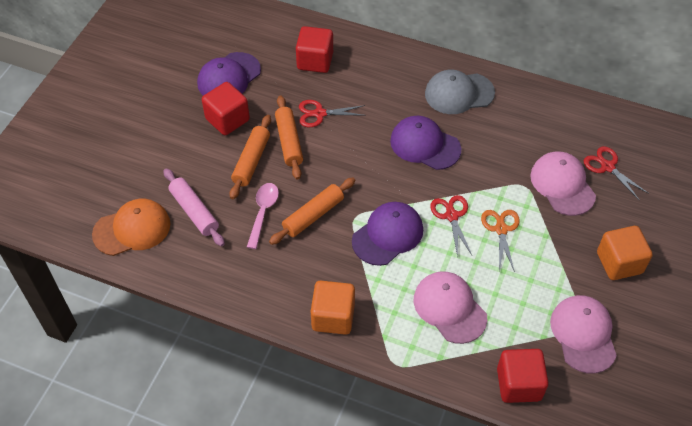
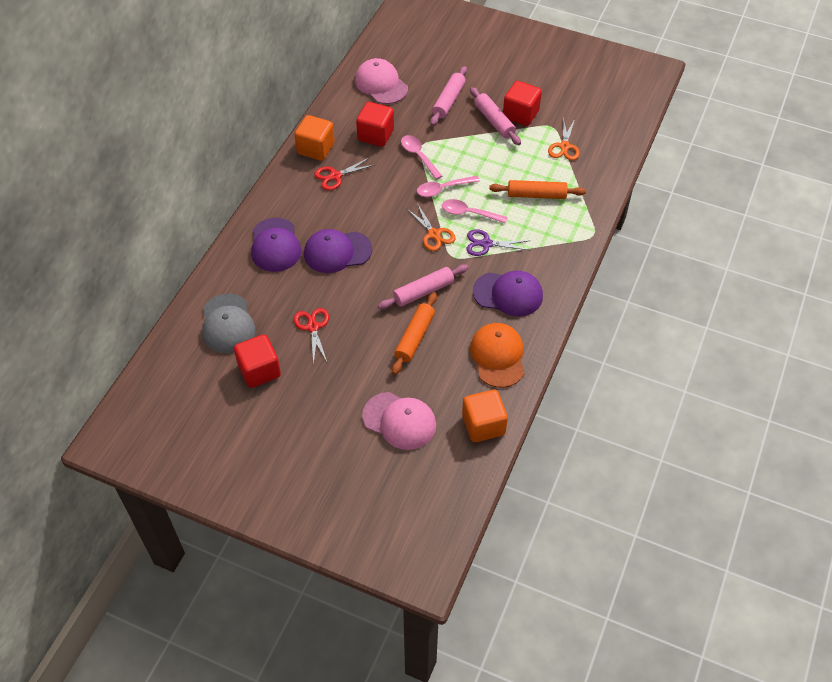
orange rolling pin: [229,115,271,199] [269,177,355,245] [275,96,303,180] = 3 -> [392,292,437,375] [489,180,586,199] = 2
orange scissors: [481,210,520,272] = 1 -> [406,203,456,251] [548,118,580,160] = 2
pink cap: [414,271,488,344] [530,152,596,216] [550,295,617,374] = 3 -> [355,58,408,104] [362,392,436,450] = 2
pink rolling pin: [164,168,225,246] = 1 -> [378,264,469,309] [430,66,467,126] [470,87,521,145] = 3
pink spoon: [247,183,279,249] = 1 -> [401,135,442,180] [417,176,480,197] [442,199,508,224] = 3
purple scissors: none = 0 -> [466,229,530,256] = 1
red scissors: [299,100,366,127] [430,195,472,257] [584,146,649,200] = 3 -> [294,308,329,366] [314,158,374,190] = 2

